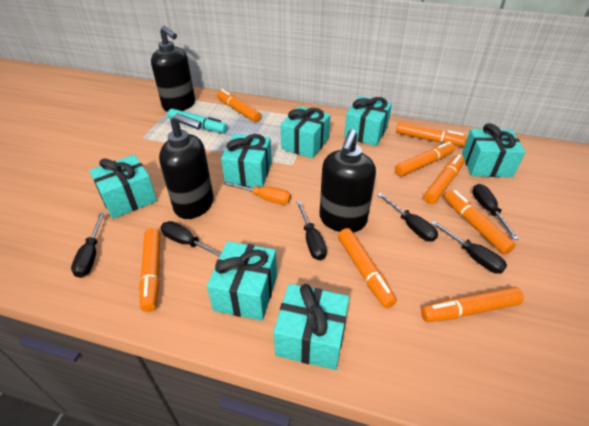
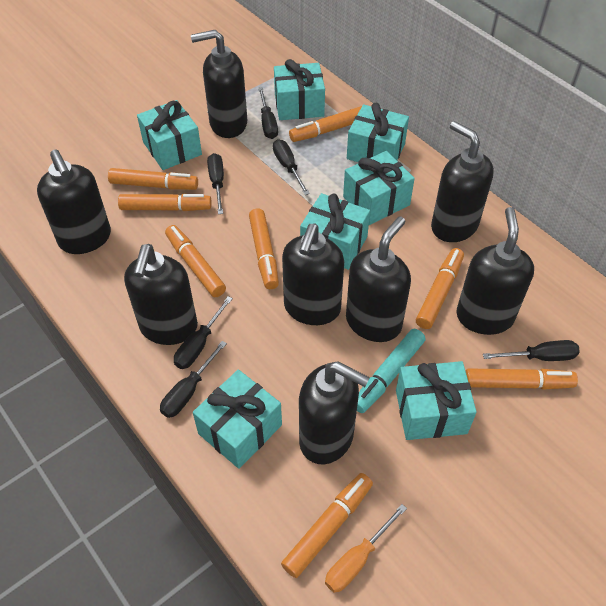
black soap dispenser: [151,26,195,112] [159,113,214,219] [319,129,376,232] = 3 -> [37,150,111,254] [124,244,198,345] [191,30,247,138] [282,224,344,325] [299,361,370,464] [346,216,411,342] [431,121,494,242] [456,207,534,335] = 8

